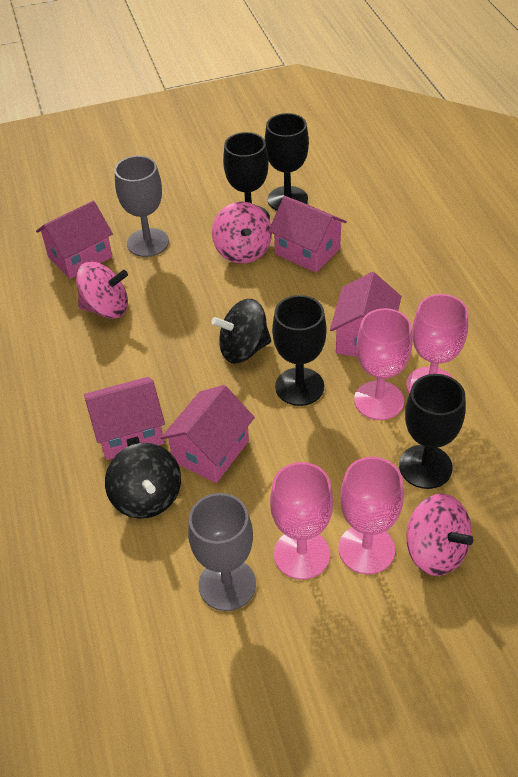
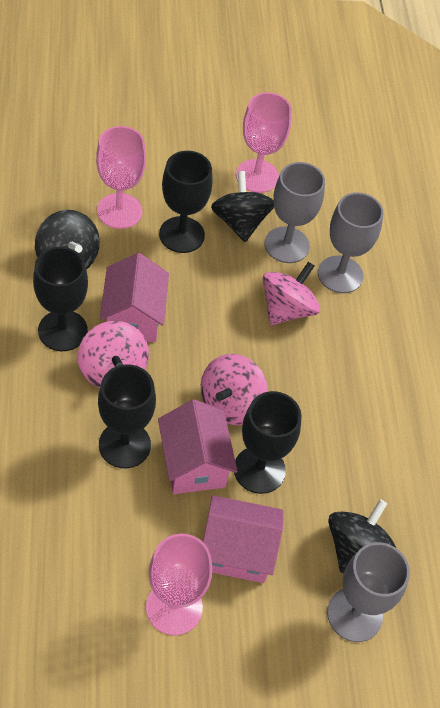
black spinning top: [105,443,181,519] [211,299,271,364] = 2 -> [35,210,100,270] [211,171,274,242] [328,499,396,573] = 3
grey goblet: [115,156,169,257] [188,493,256,611] = 2 -> [265,162,325,263] [318,192,383,293] [327,542,410,642] = 3
pink goblet: [270,462,333,580] [339,457,404,574] [354,308,413,420] [406,294,468,393] = 4 -> [96,126,146,229] [146,533,212,635] [236,92,291,193] = 3
pink house: [36,201,113,279] [84,377,165,460] [161,385,255,483] [268,196,347,273] [330,272,401,357] = 5 -> [100,253,169,342] [158,399,237,494] [203,495,283,583] = 3

